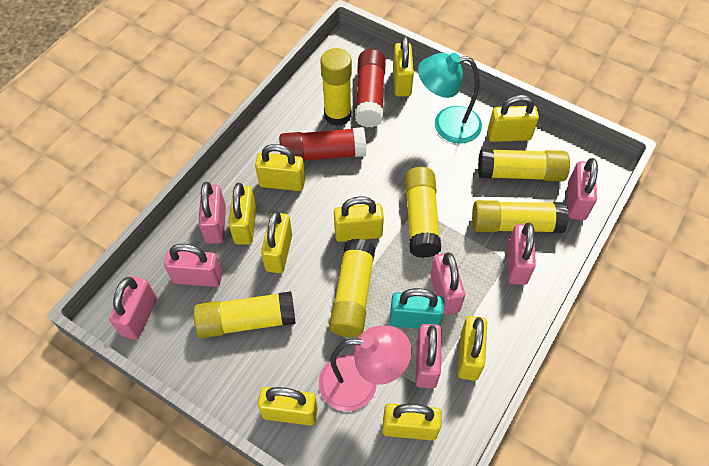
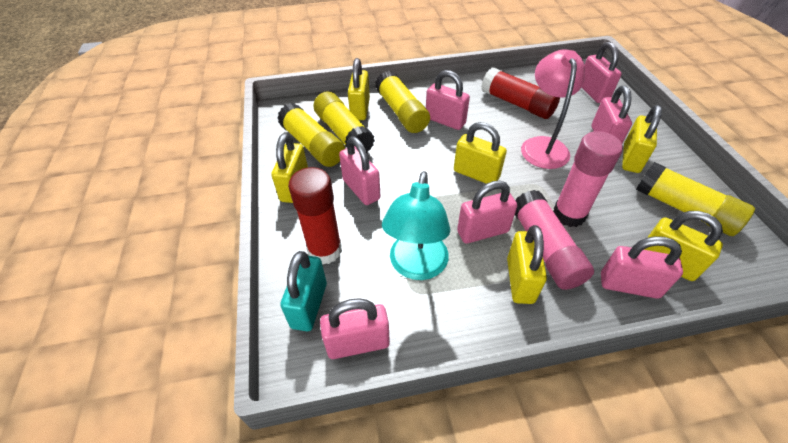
pink glue stick: none = 0 -> [515,190,594,290] [553,131,623,227] = 2
yellow glue stick: [194,291,296,338] [320,48,352,126] [329,239,375,337] [404,167,441,258] [472,200,568,233] [478,149,570,181] = 6 -> [277,103,345,167] [314,91,375,152] [375,71,430,133] [636,162,755,236] = 4
yellow padlock: [229,183,256,245] [255,144,305,191] [258,387,318,426] [261,211,292,273] [334,197,384,242] [382,403,442,440] [393,36,414,97] [458,316,487,380] [488,95,539,142] = 9 -> [271,133,308,203] [348,58,370,120] [454,122,507,184] [507,225,547,304] [622,105,662,173] [644,211,723,281] = 6

